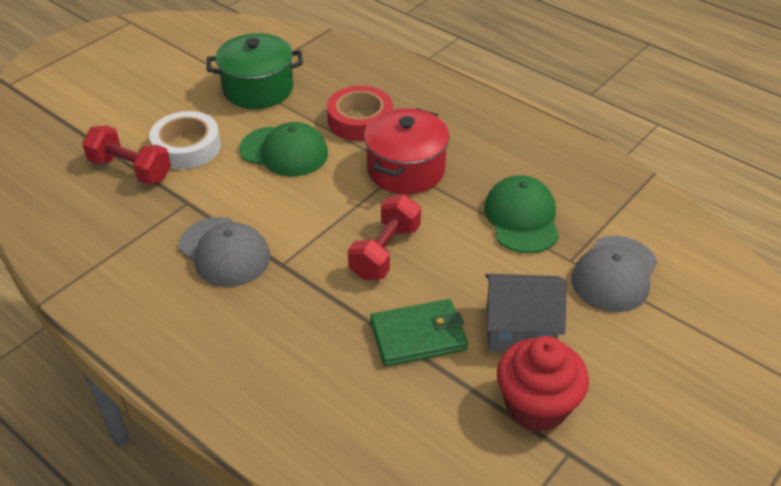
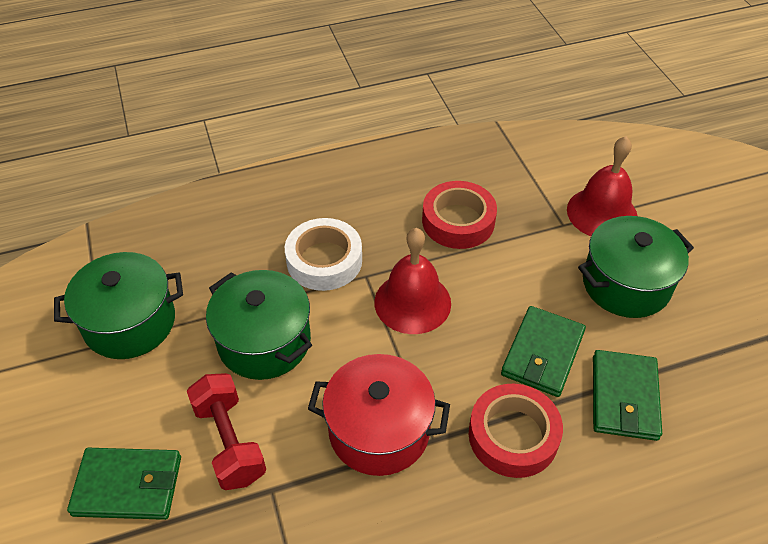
green cap: [239,122,328,176] [484,175,559,253] = 2 -> none = 0
green pot: [207,33,303,109] = 1 -> [54,252,183,359] [206,270,312,380] [578,216,694,318] = 3
green wallet: [370,299,468,367] = 1 -> [67,448,181,520] [501,306,586,397] [593,350,662,441] = 3
grey cap: [179,217,270,287] [571,236,657,312] = 2 -> none = 0
grey house: [485,274,567,352] = 1 -> none = 0
red bell: none = 0 -> [374,228,451,334] [567,136,637,236] = 2
red cupcake: [497,336,589,432] = 1 -> none = 0
red dumbbell: [82,125,171,185] [348,195,421,280] = 2 -> [187,373,266,490] = 1
red tape: [327,86,393,141] = 1 -> [422,181,497,249] [469,384,563,478] = 2

